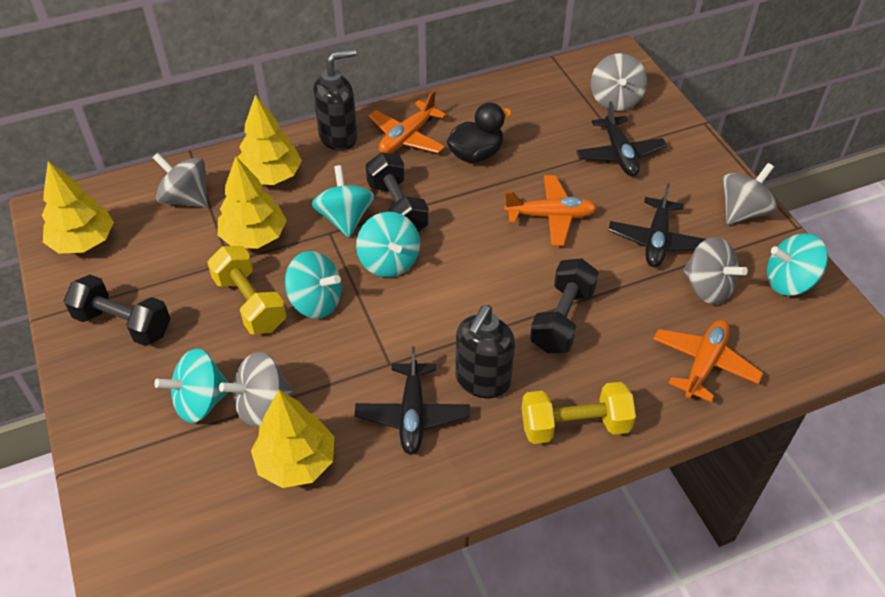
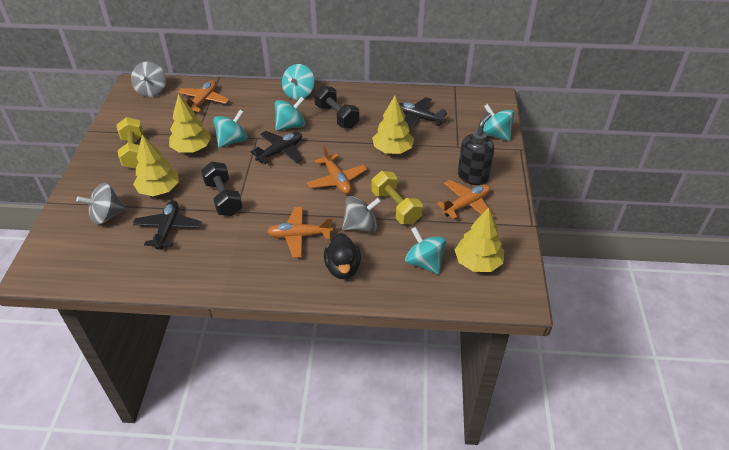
black dumbbell: [64,275,171,346] [366,153,429,232] [530,258,599,353] = 3 -> [201,162,243,216] [314,85,359,129] = 2
black soap dispenser: [313,49,358,151] [455,305,515,398] = 2 -> [458,113,494,185] = 1
grey spinning top: [153,153,208,208] [219,352,293,427] [591,53,647,111] [683,237,748,304] [722,163,778,225] = 5 -> [76,183,126,225] [131,61,166,97] [342,196,381,233] = 3
orange plane: [369,90,446,154] [504,175,597,246] [653,320,763,402] = 3 -> [177,80,229,112] [267,207,333,258] [307,145,367,194] [437,180,494,219] = 4

